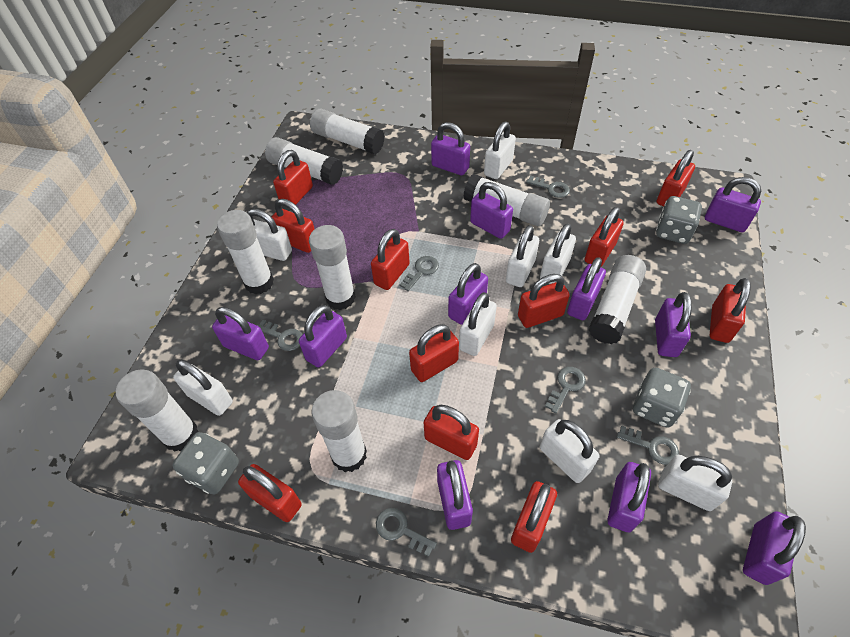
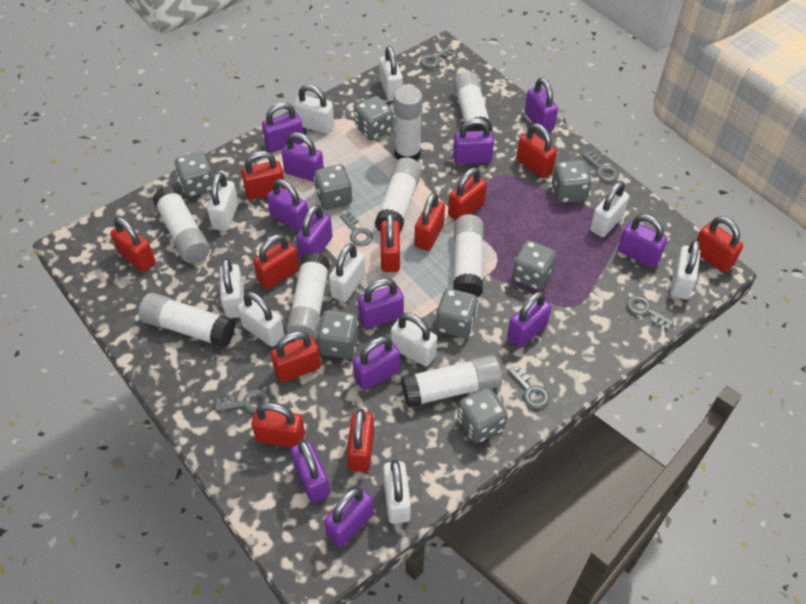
grey dice: [172,432,239,495] [633,368,691,428] [656,196,702,244] = 3 -> [174,151,214,197] [314,164,353,210] [316,310,359,358] [354,96,393,141] [436,288,478,338] [458,387,508,443] [512,240,556,290] [552,160,592,203] = 8
purple padlock: [212,307,269,360] [299,305,347,368] [431,122,470,175] [437,460,473,530] [448,263,488,325] [470,182,513,239] [567,257,606,320] [607,462,651,532] [655,292,692,357] [705,177,762,232] [743,511,806,585] = 11 -> [262,102,303,152] [267,179,308,232] [282,132,324,182] [291,440,330,503] [296,205,333,258] [324,486,374,547] [353,336,400,390] [358,278,404,329] [453,118,494,164] [507,291,552,348] [525,78,558,132] [618,214,667,268] = 12
white padlock: [173,360,233,416] [247,209,292,261] [459,292,497,356] [484,122,516,179] [506,225,539,287] [540,223,576,284] [540,419,599,483] [658,455,732,511] = 8 -> [207,172,239,231] [220,258,244,318] [238,291,284,347] [294,84,334,134] [329,243,366,302] [380,46,403,101] [383,459,411,524] [391,313,437,366] [590,181,629,237] [670,240,700,299] = 10

